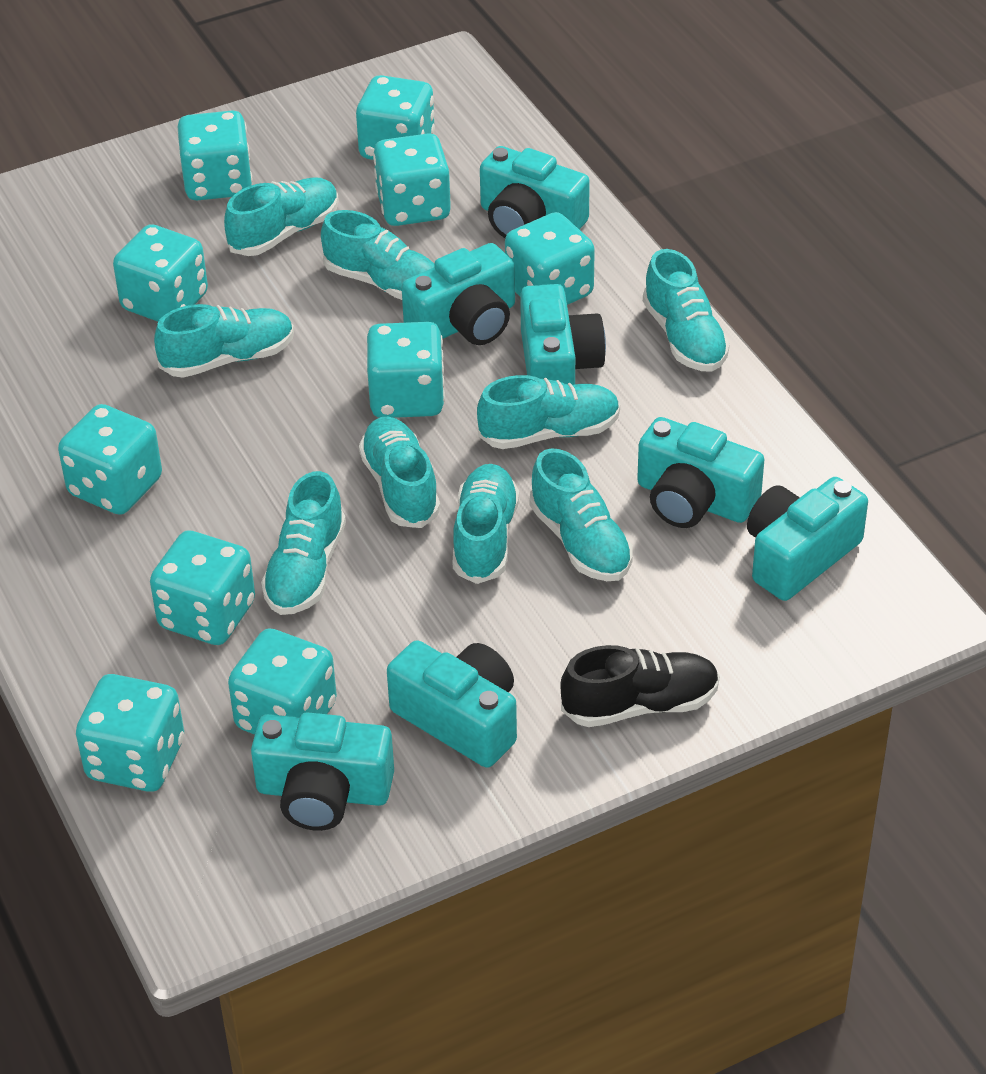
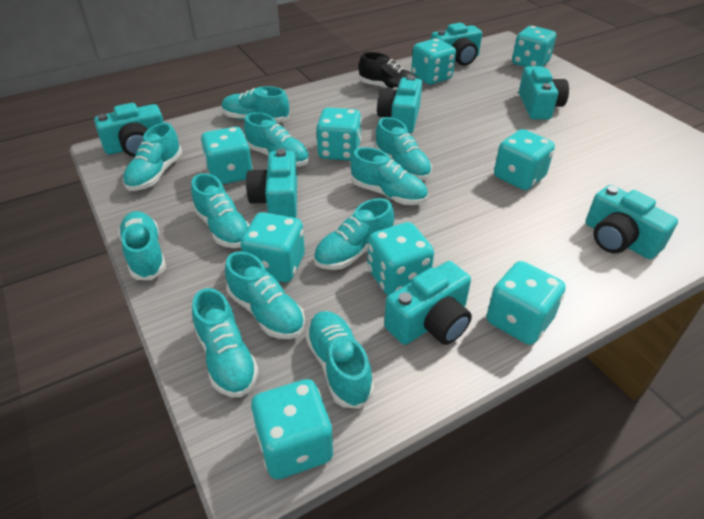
turquoise dice: [58,404,162,515] [76,674,184,792] [113,224,208,322] [150,530,255,645] [178,111,252,200] [228,628,337,735] [356,75,435,160] [367,322,445,418] [373,133,451,226] [505,212,595,305] = 10 -> [201,127,253,184] [240,212,305,282] [251,379,334,479] [316,107,362,161] [367,222,434,295] [411,38,456,85] [486,261,566,345] [494,129,555,190] [512,26,556,67] = 9
turquoise shoe: [154,304,294,378] [224,177,339,256] [261,471,346,615] [321,210,434,300] [359,417,440,528] [453,464,519,584] [477,375,620,449] [530,448,633,581] [643,249,730,372] = 9 -> [118,211,166,280] [123,123,182,191] [191,173,250,248] [192,288,259,397] [222,86,290,123] [225,251,305,339] [244,112,309,167] [306,311,374,409] [314,198,394,270] [351,147,428,205] [375,117,432,180] = 11

